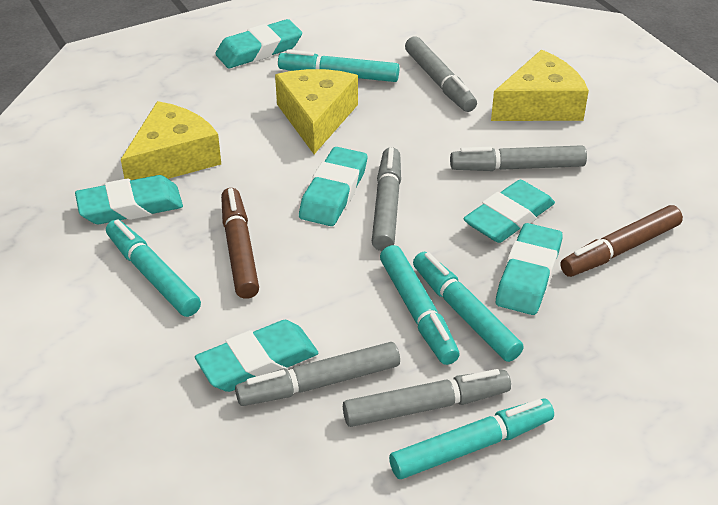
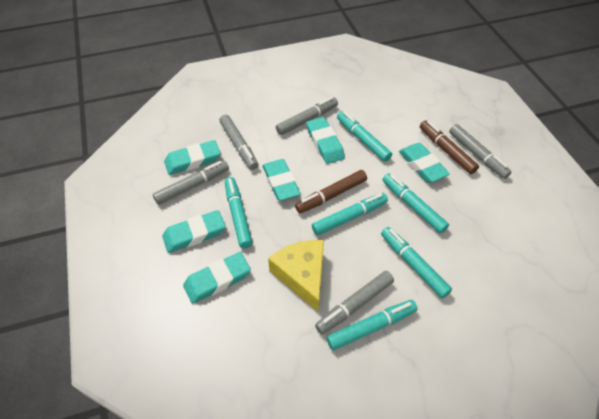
turquoise marker: [106,219,201,317] [278,50,399,82] [380,245,460,365] [389,398,554,479] [413,252,524,362] = 5 -> [225,177,253,248] [312,193,388,235] [327,300,418,350] [337,111,392,162] [381,227,452,298] [382,173,449,233] = 6
yellow cheese: [121,101,221,180] [275,69,358,154] [491,50,589,121] = 3 -> [268,240,324,312] = 1

